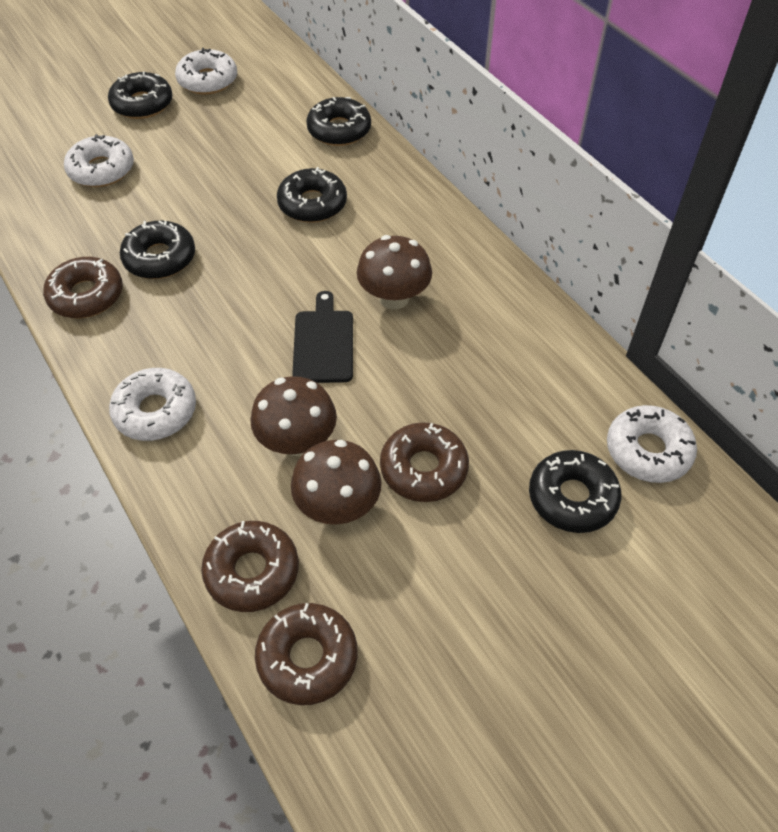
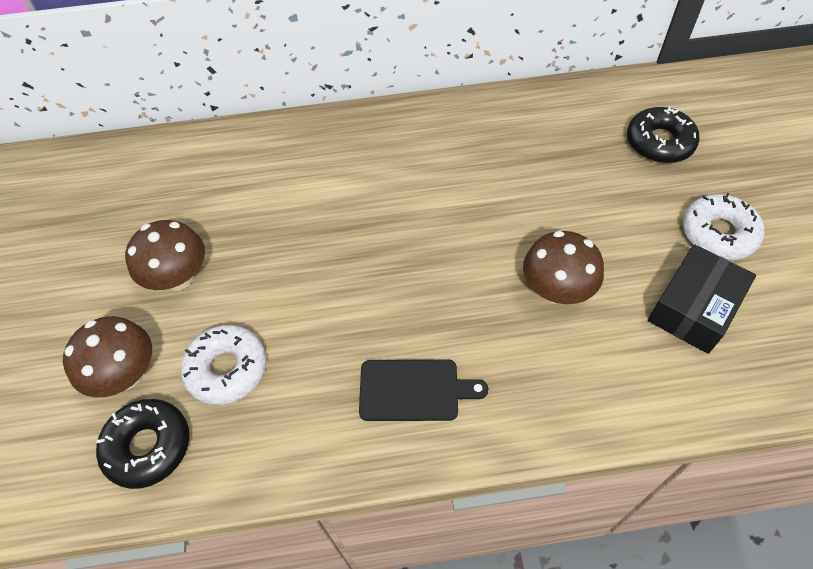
black box: none = 0 -> [648,244,756,354] = 1
black donut: [108,71,173,119] [120,220,195,279] [277,167,347,223] [306,97,371,146] [529,450,621,533] = 5 -> [96,399,189,489] [627,106,700,163] = 2
brown donut: [43,257,123,318] [201,521,299,612] [255,603,358,705] [380,422,469,502] = 4 -> none = 0
white donut: [64,134,134,187] [109,368,196,441] [175,48,237,95] [607,405,697,483] = 4 -> [180,325,266,405] [683,193,764,260] = 2

